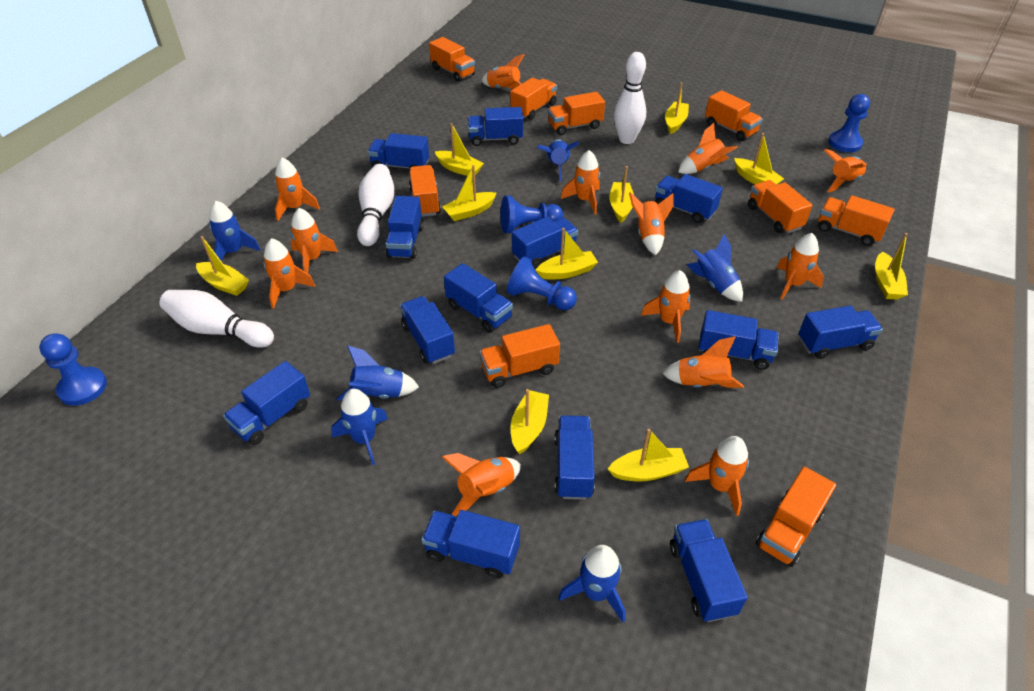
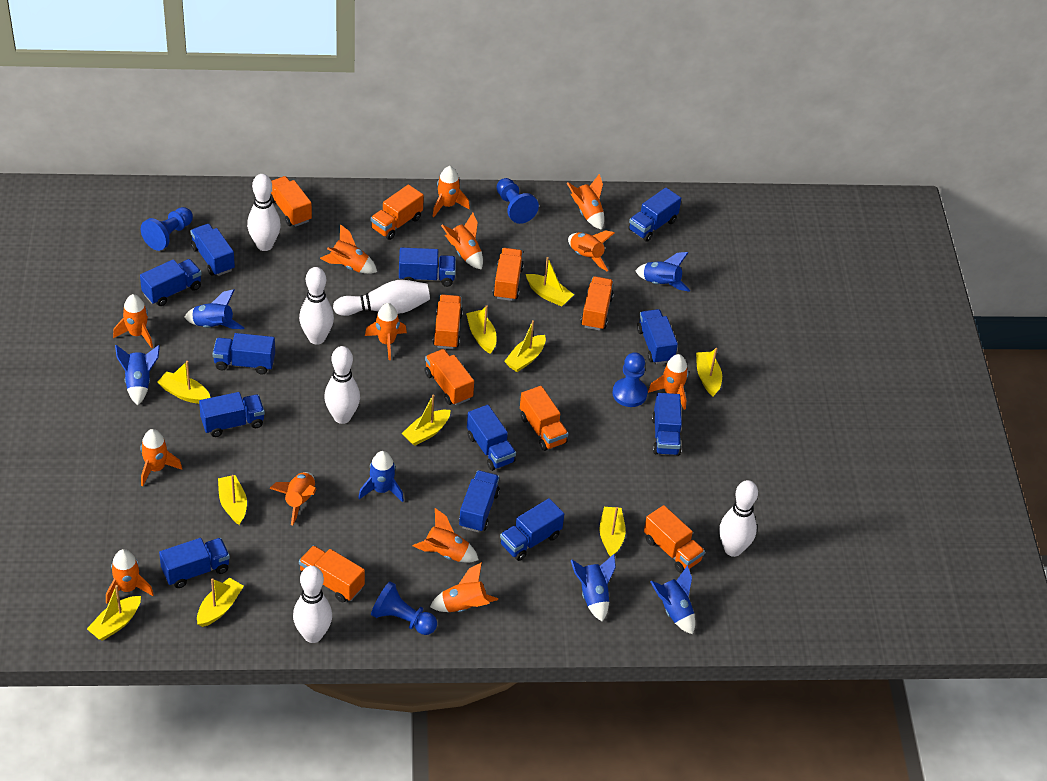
blue truck: [223,361,310,445] [368,133,429,171] [386,196,423,259] [400,296,455,364] [421,510,520,579] [444,263,513,333] [468,107,523,146] [512,217,578,269] [555,415,595,500] [655,174,723,223] [670,519,748,622] [699,310,779,370] [799,306,883,359] = 13 -> [140,259,202,306] [159,538,230,588] [190,224,235,276] [199,392,265,437] [213,333,275,375] [399,247,456,287] [459,470,500,532] [467,405,516,471] [500,498,564,561] [628,188,681,242] [637,309,678,364] [652,393,682,456] = 12
white bowling pin: [160,290,274,348] [357,164,395,246] [614,52,646,144] = 3 -> [247,174,281,251] [293,566,332,643] [299,267,334,345] [324,346,360,424] [333,280,430,316] [719,480,758,557] = 6

